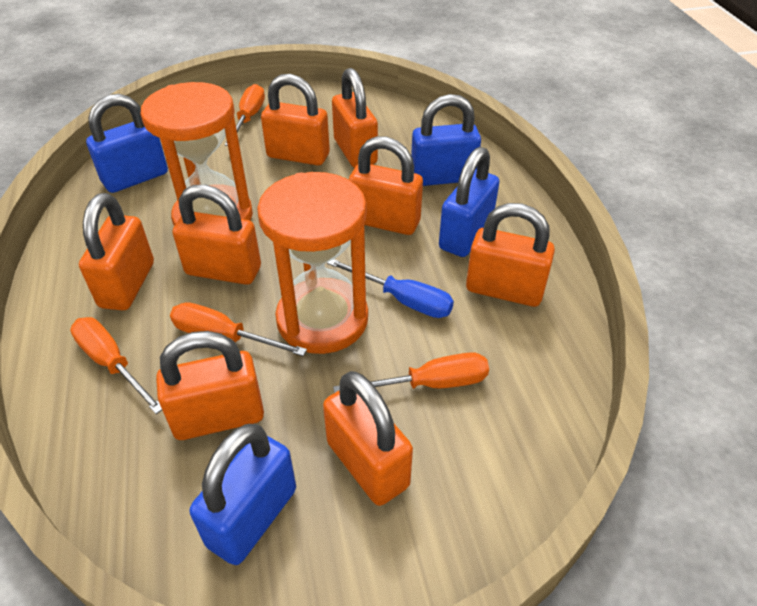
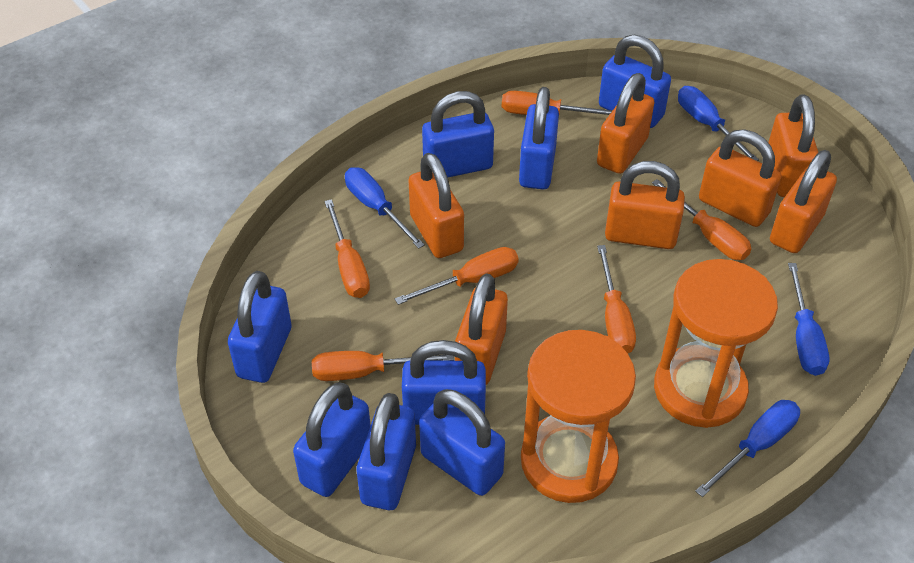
blue padlock: [86,94,168,193] [190,424,296,565] [411,94,481,186] [439,147,499,257] = 4 -> [228,271,292,383] [293,382,371,497] [357,393,416,510] [402,340,486,425] [419,389,505,496] [422,91,494,178] [519,87,559,189] [599,35,671,128] = 8
blue screwdriver: [327,259,454,318] = 1 -> [345,167,425,249] [678,86,759,161] [695,400,800,497] [788,263,829,376] = 4
orange padlock: [79,193,154,310] [156,331,264,440] [173,185,261,285] [261,74,330,166] [323,371,413,506] [332,68,378,168] [349,136,423,235] [466,203,555,307] = 8 -> [409,153,464,258] [455,273,508,385] [597,73,654,174] [605,161,685,249] [699,129,781,227] [768,95,818,197] [770,150,837,253] = 7
orange screwdriver: [70,317,162,414] [170,302,307,356] [225,84,265,146] [333,352,489,393] = 4 -> [312,351,454,381] [324,199,370,298] [395,247,519,305] [502,91,613,115] [597,245,636,353] [652,179,751,260] = 6

